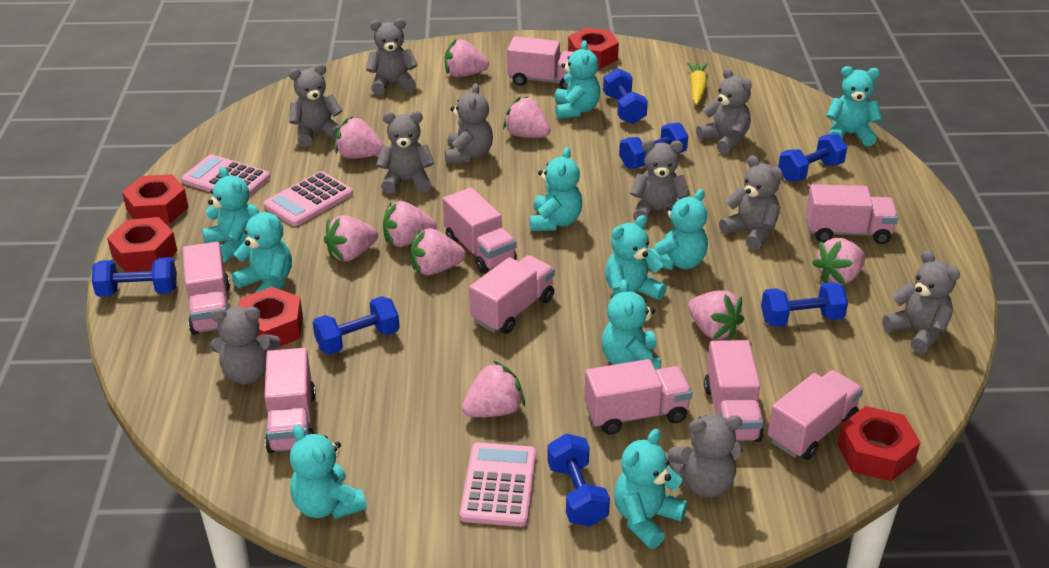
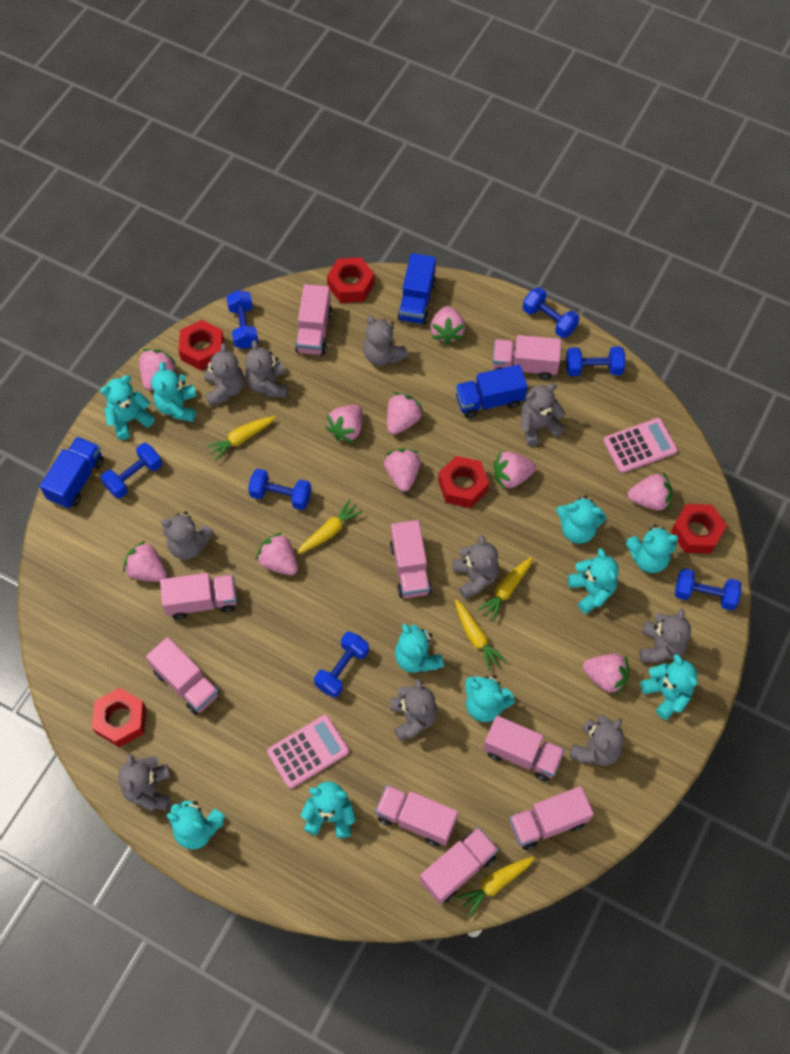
blue truck: none = 0 -> [40,437,104,508] [397,253,436,325] [455,365,528,418] = 3
pink calculator: [181,154,270,196] [263,171,353,226] [460,442,536,527] = 3 -> [267,715,349,789] [603,418,678,473] = 2
pink strawberry: [324,215,378,261] [335,117,384,159] [383,201,437,247] [411,228,466,275] [445,39,489,77] [462,360,525,417] [503,96,551,138] [688,290,744,340] [812,238,865,285] = 9 -> [123,541,167,582] [139,349,176,390] [256,532,298,575] [325,405,363,443] [384,448,421,491] [387,392,424,435] [430,306,465,345] [493,451,536,489] [583,654,629,695] [628,472,672,511] = 10
yellow carrot: [687,62,708,105] = 1 -> [206,416,276,461] [297,499,363,554] [455,600,507,671] [456,856,535,917] [477,557,533,622] = 5

